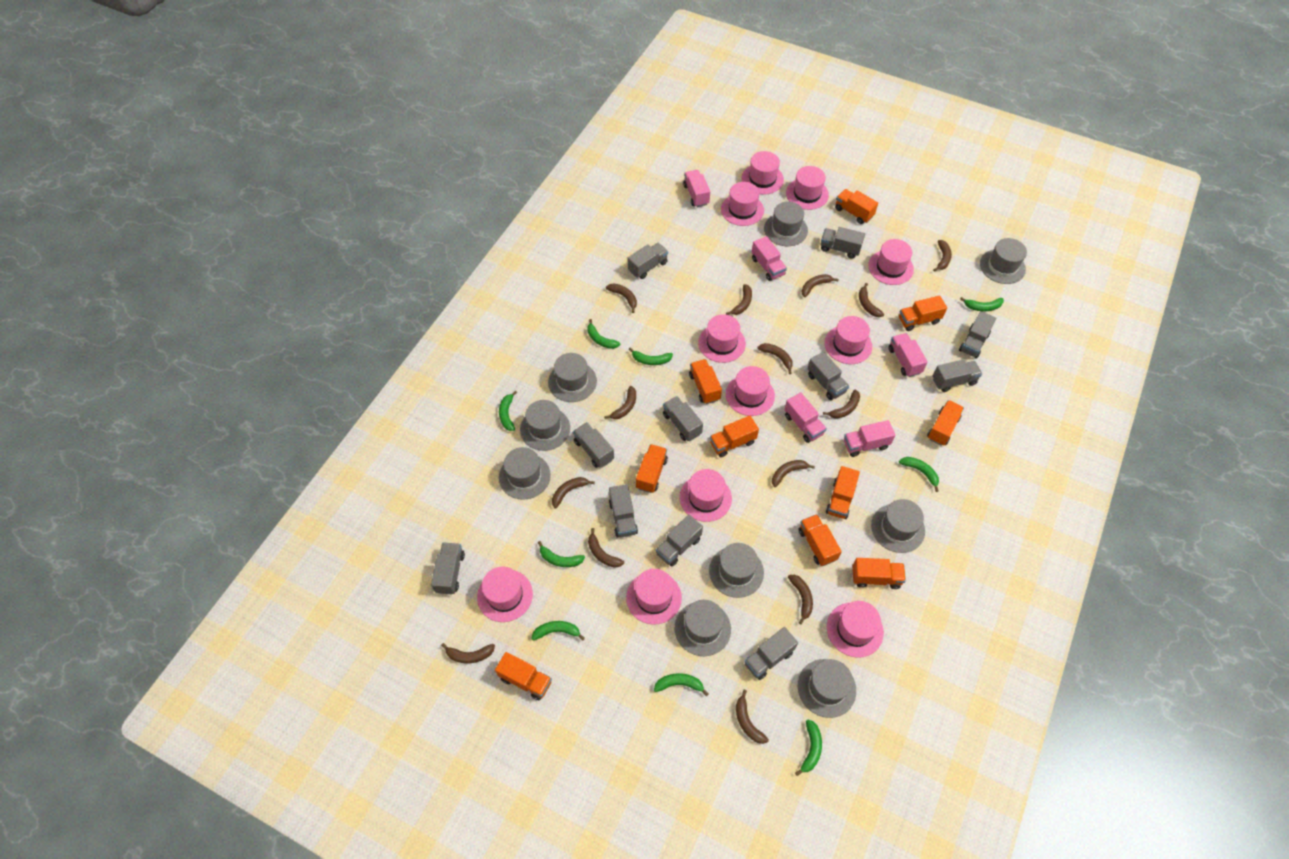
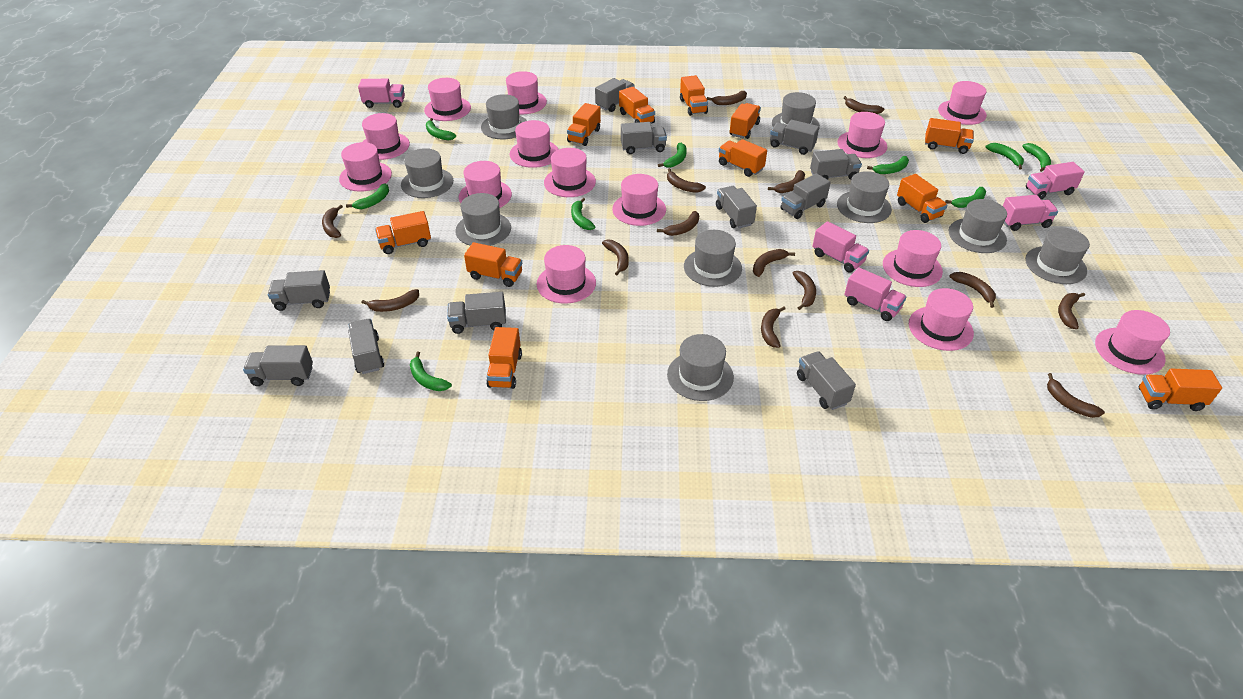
orange truck: [495,652,552,700] [636,444,668,493] [689,359,722,404] [710,415,759,457] [798,514,842,566] [826,466,860,519] [835,189,878,224] [852,558,906,589] [899,295,947,331] [927,400,964,446] = 10 -> [375,211,431,254] [464,242,522,287] [486,327,522,389] [567,103,601,146] [619,87,655,123] [680,75,708,116] [719,139,767,177] [730,103,761,139] [897,174,948,223] [925,118,974,154] [1139,368,1222,411] = 11
pink hat: [477,567,533,622] [626,569,682,625] [680,469,732,522] [698,314,746,363] [721,182,764,226] [726,366,775,416] [742,151,784,195] [786,166,829,210] [825,316,872,364] [827,601,884,658] [868,239,914,285] = 11 -> [339,142,392,192] [362,113,410,160] [424,78,471,121] [459,161,512,208] [506,71,547,114] [510,120,559,168] [536,245,596,304] [544,148,596,197] [612,174,666,226] [837,112,887,158] [883,230,943,287] [909,288,974,351] [938,81,987,125] [1095,310,1170,375] = 14

